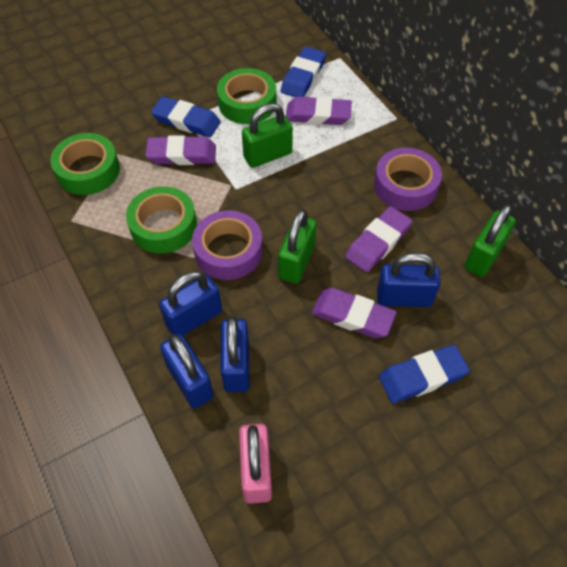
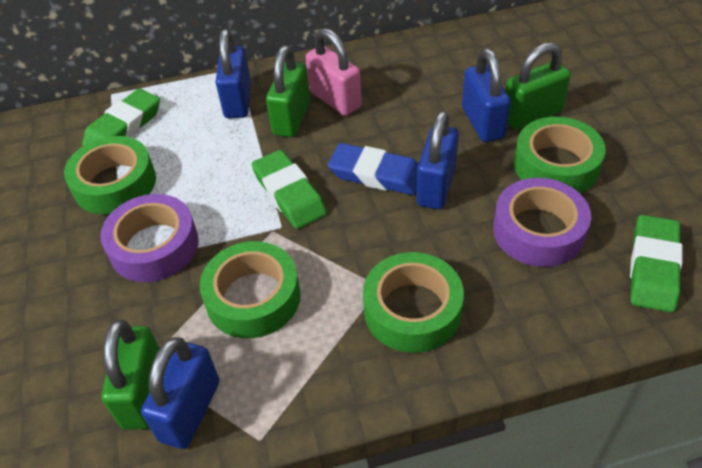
blue eraser: [151,96,221,138] [281,47,326,97] [379,345,470,403] = 3 -> [328,143,418,195] = 1
green eraser: none = 0 -> [82,88,160,146] [252,150,327,229] [630,215,682,313] = 3
green tape: [50,133,120,195] [126,186,197,254] [217,68,276,124] = 3 -> [64,136,156,215] [200,241,301,338] [363,252,464,353] [514,117,606,193] = 4
purple eraser: [146,135,216,165] [286,96,352,125] [312,288,397,338] [345,206,412,272] = 4 -> none = 0

